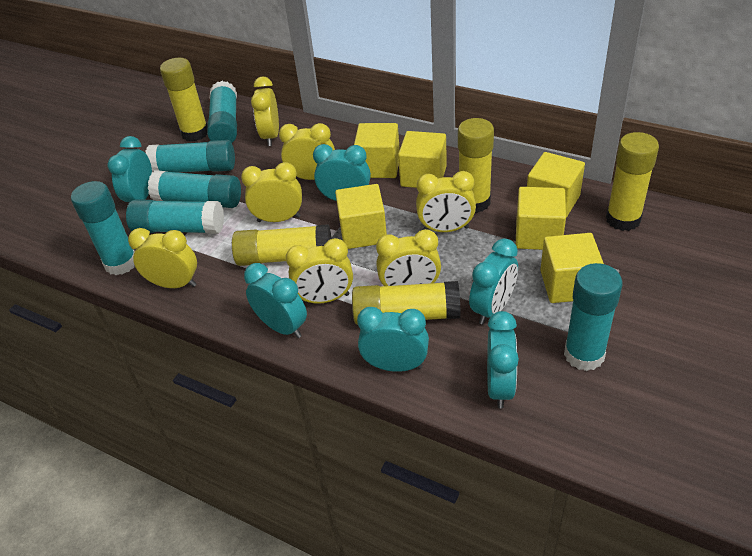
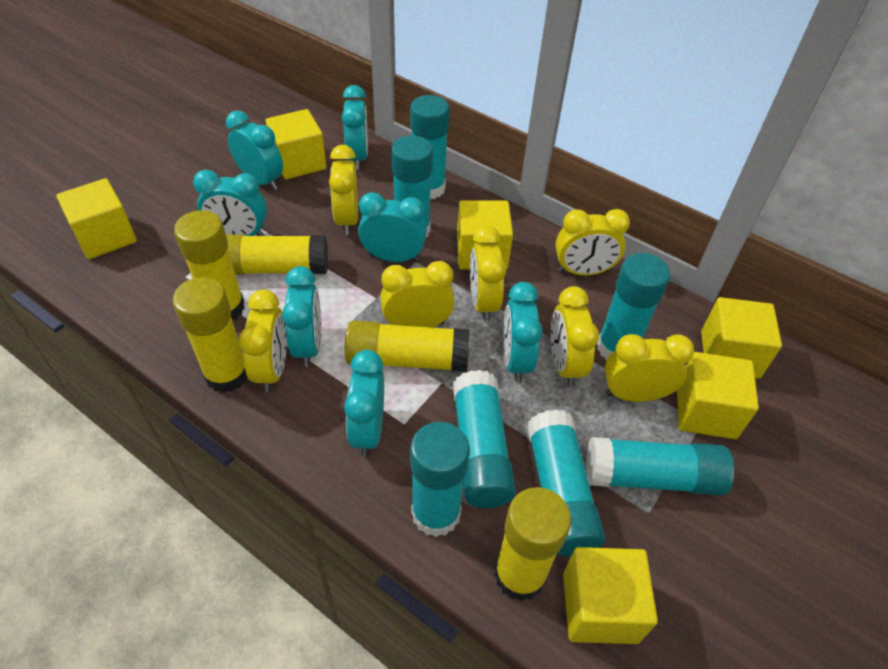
turquoise clock: [108,136,152,202] [244,263,307,338] [313,144,371,201] [357,307,429,372] [469,238,518,324] [487,311,519,409] = 6 -> [193,170,267,236] [226,110,283,190] [282,266,321,367] [342,85,368,170] [344,350,384,457] [358,192,427,262] [503,282,543,383] = 7
turquoise glue stick: [71,181,135,275] [126,199,224,234] [146,140,235,173] [148,170,241,208] [207,81,237,143] [564,263,622,371] = 6 -> [391,135,433,237] [410,95,450,199] [410,422,470,537] [453,370,516,508] [527,409,605,556] [586,437,734,496] [597,253,670,361] = 7

